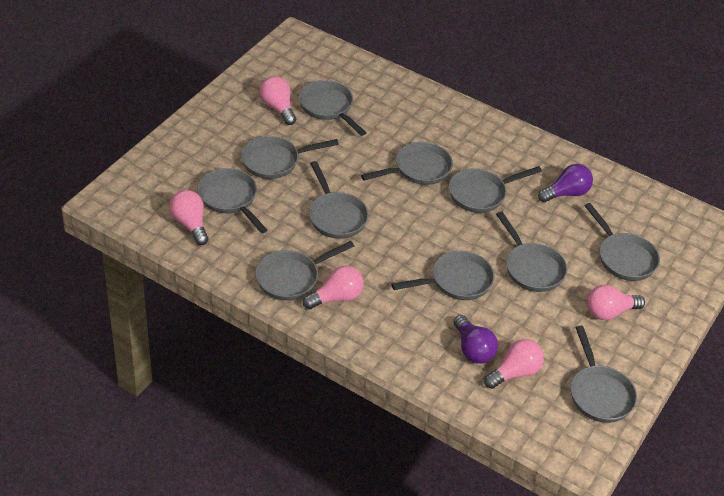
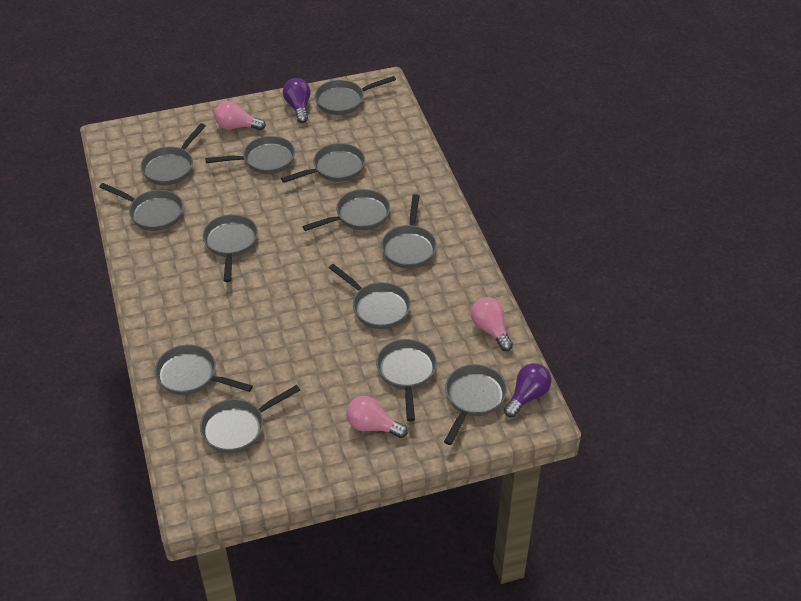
grey pan: [197,168,267,233] [241,136,339,179] [255,241,354,301] [299,80,366,136] [309,161,369,239] [361,142,453,185] [392,251,494,300] [449,166,542,213] [496,212,567,292] [571,326,637,423] [585,203,660,281] = 11 -> [99,183,183,231] [141,123,206,185] [155,344,253,395] [200,385,300,453] [203,214,258,282] [205,136,295,174] [281,143,365,183] [302,189,390,231] [315,76,396,115] [329,264,411,329] [376,339,437,421] [381,194,437,268] [444,364,507,445] = 13
pink light bulb: [169,190,209,245] [260,76,296,125] [303,266,364,309] [484,339,544,389] [587,285,645,320] = 5 -> [214,101,266,130] [346,396,408,438] [471,297,513,351] = 3

